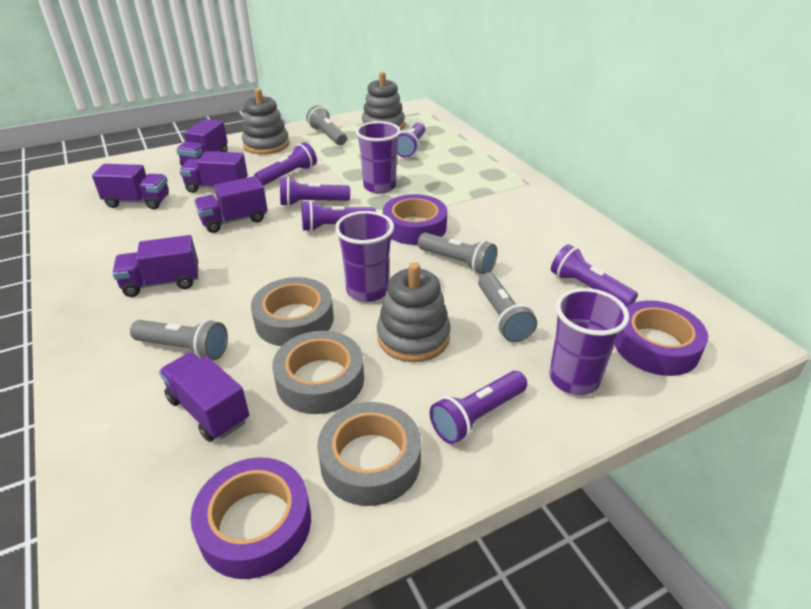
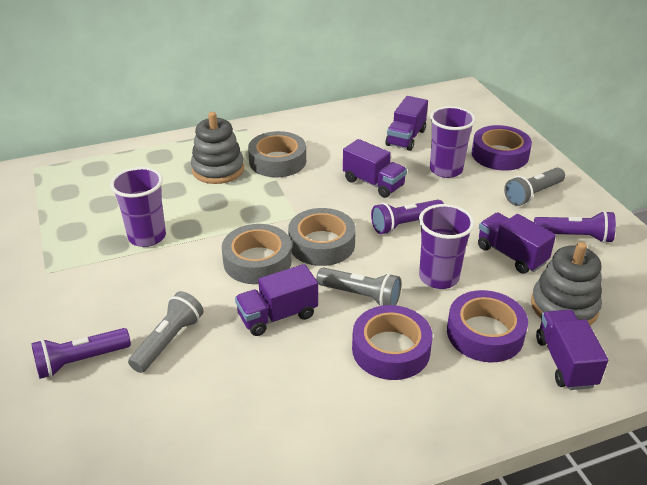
grey flashlight: [130,319,228,360] [306,105,347,145] [418,233,497,274] [478,273,537,342] = 4 -> [128,291,204,373] [316,267,401,306] [504,168,565,206] = 3
grey stacking toy: [242,88,289,155] [362,72,405,130] [377,262,451,362] = 3 -> [191,112,244,184] [531,242,602,325] = 2
purple flashlight: [254,142,317,186] [280,177,350,207] [302,200,376,232] [397,123,425,158] [430,371,527,444] [551,244,638,307] = 6 -> [31,328,131,379] [371,200,444,234] [534,211,616,243] = 3
purple truck: [92,164,169,209] [112,235,198,297] [159,352,249,442] [176,119,228,166] [180,151,248,193] [194,176,268,233] = 6 -> [235,264,318,336] [343,139,407,198] [386,96,428,151] [478,212,556,274] [536,310,608,390] = 5

